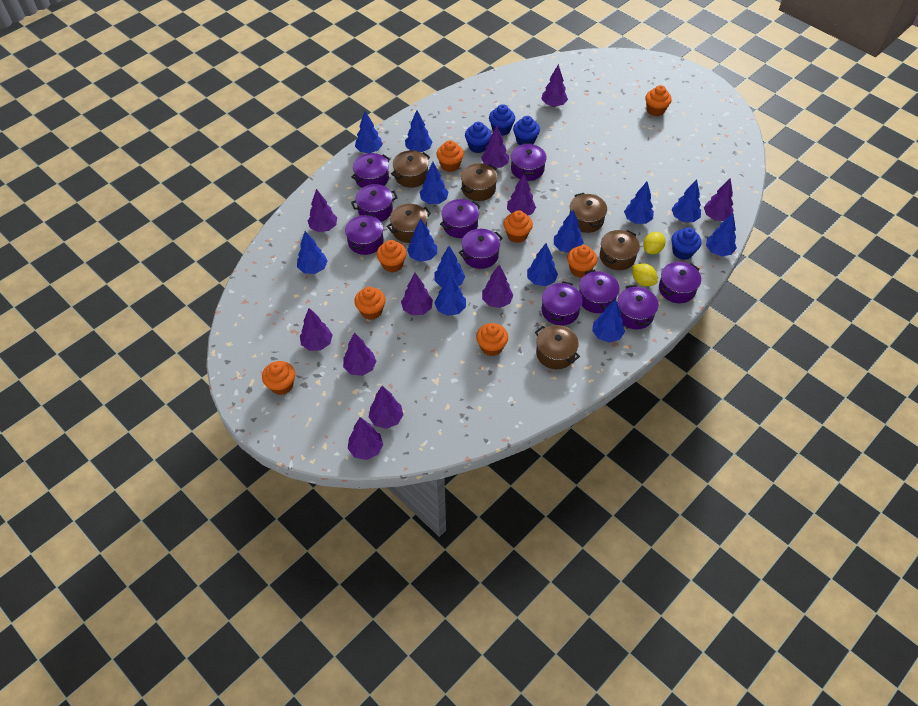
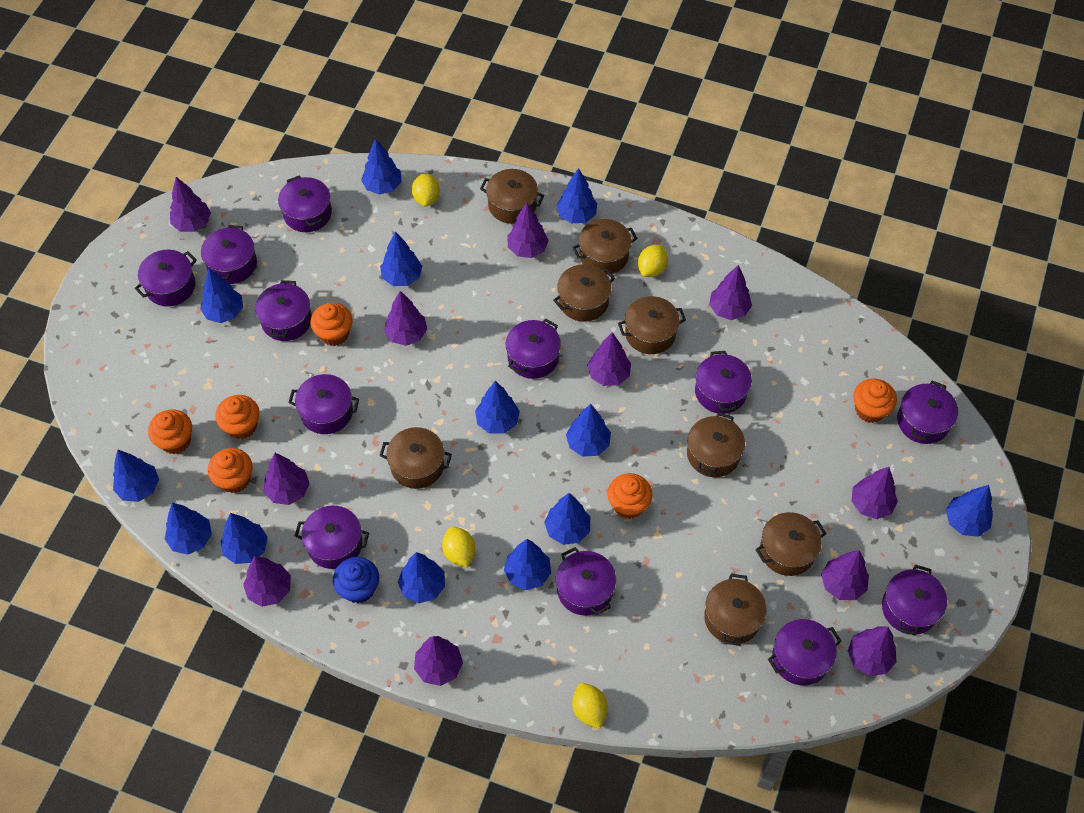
blue cupcake: [465,122,492,153] [489,104,515,136] [513,116,540,145] [671,227,701,260] = 4 -> [333,557,379,603] = 1
brown pot: [387,204,431,243] [391,150,430,188] [461,163,497,201] [535,325,580,369] [570,193,607,233] [600,230,640,270] = 6 -> [379,427,452,489] [480,169,544,224] [553,264,615,322] [572,219,638,275] [618,296,686,354] [687,412,745,477] [704,574,767,646] [755,512,826,576] = 8
orange cupcake: [262,361,295,395] [354,287,386,320] [377,240,407,272] [436,140,464,172] [476,323,508,356] [504,210,533,243] [567,245,597,278] [645,85,672,116] = 8 -> [148,409,192,454] [208,448,252,493] [216,395,259,439] [310,303,353,346] [607,473,653,519] [853,379,897,423] = 6
purple pot: [345,214,383,255] [351,153,390,188] [351,184,398,222] [440,199,480,238] [459,229,503,269] [511,143,547,181] [542,281,583,326] [579,269,620,313] [617,285,658,329] [659,262,701,303] = 10 -> [134,250,197,306] [201,225,257,284] [255,280,312,341] [278,175,332,232] [288,374,359,434] [295,506,369,569] [506,319,561,379] [556,547,616,615] [695,351,752,414] [768,619,841,686] [882,564,947,636] [897,381,958,444] = 12
yellow lemon: [632,263,657,286] [643,232,666,254] = 2 -> [412,173,440,207] [442,526,475,568] [572,683,608,729] [638,245,668,277] = 4

